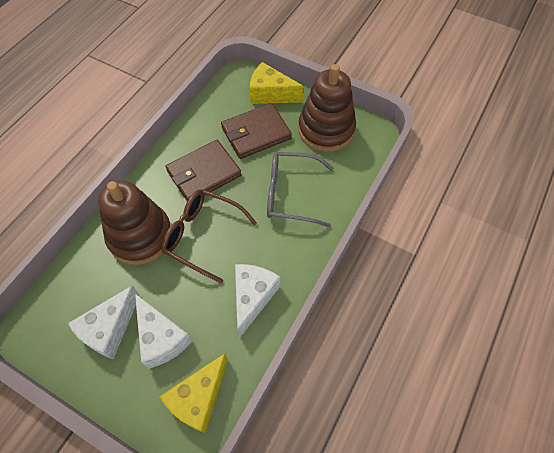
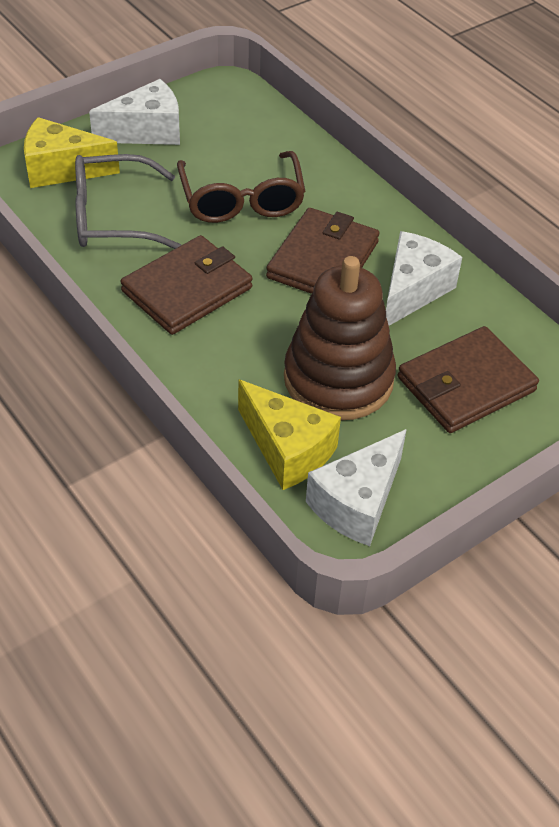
brown stacking toy: [98,180,171,265] [298,64,356,152] = 2 -> [284,256,396,420] = 1
brown wallet: [165,140,242,201] [221,103,292,159] = 2 -> [120,235,253,335] [266,208,379,294] [398,326,539,433] = 3

